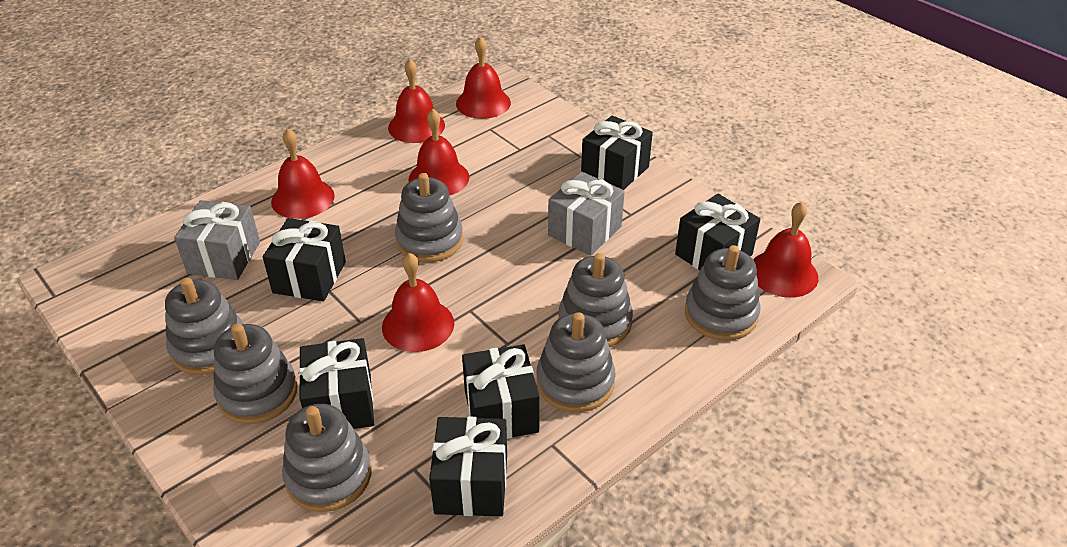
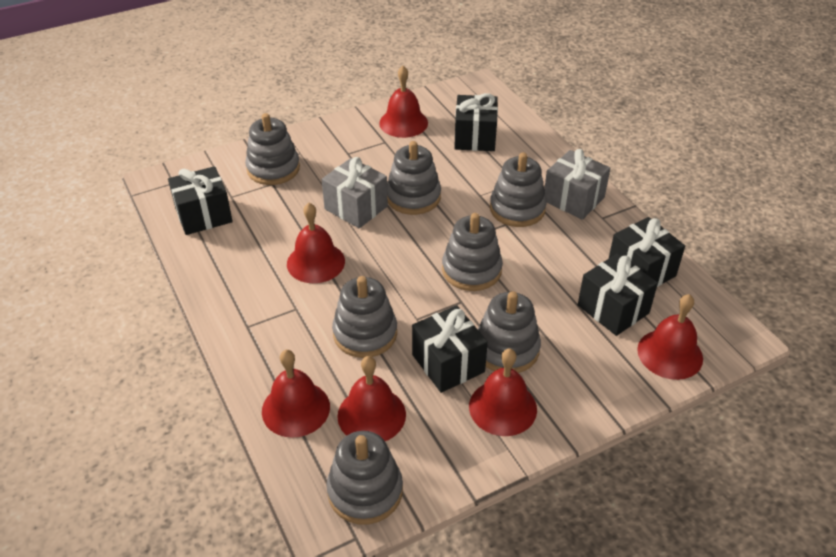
black gift: [263,218,346,302] [299,338,374,429] [429,417,507,516] [462,344,540,439] [581,115,653,190] [675,194,760,270] = 6 -> [168,166,233,235] [412,305,488,393] [454,93,498,151] [578,253,658,336] [609,217,685,287] = 5

